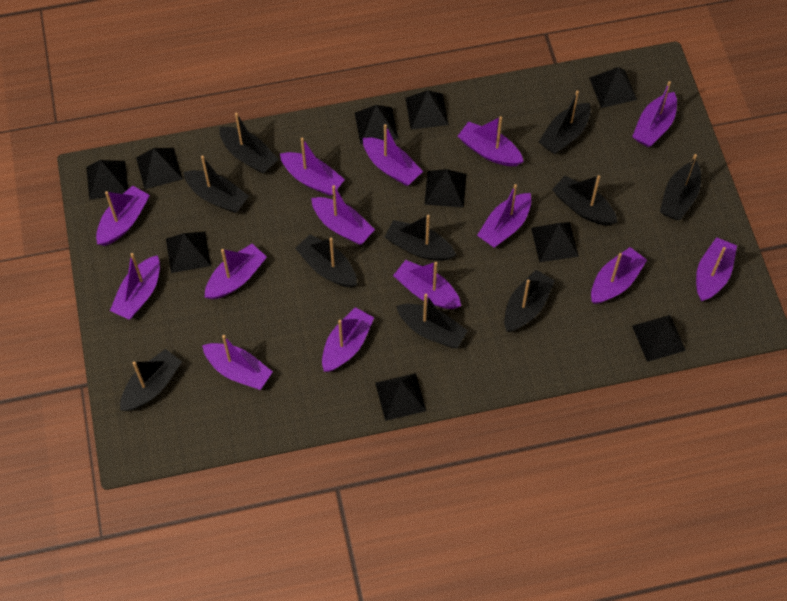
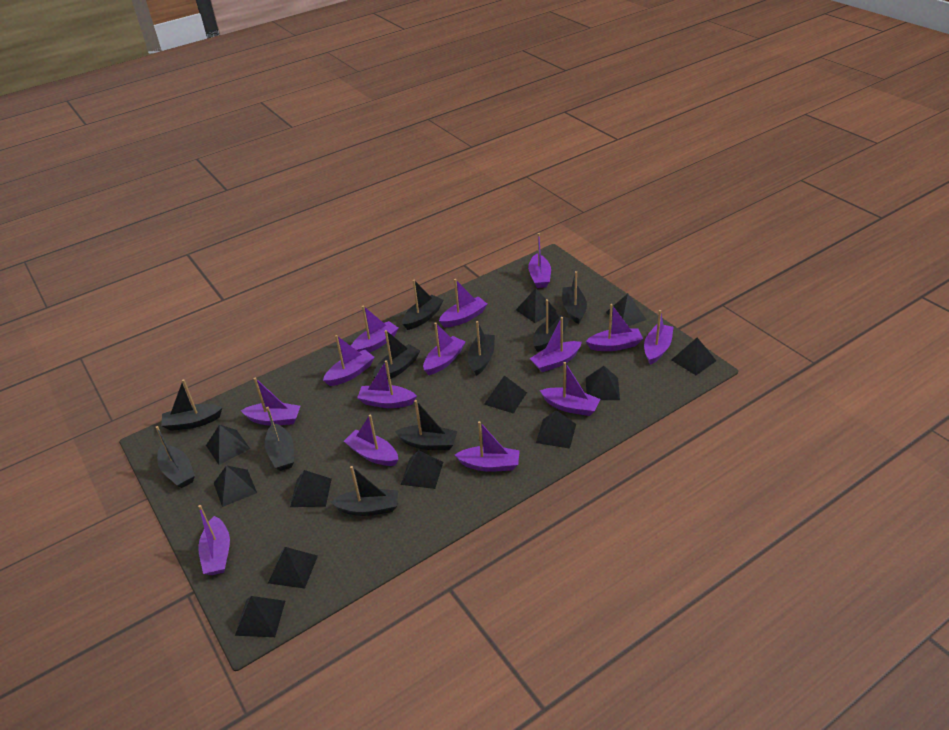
black pyramid: [86,160,128,200] [136,148,183,189] [166,232,211,273] [355,105,399,144] [375,373,426,421] [405,90,449,129] [424,169,466,208] [531,222,579,262] [589,67,637,108] [632,315,686,362] = 10 -> [206,425,250,465] [214,465,257,507] [235,596,285,637] [268,547,318,589] [290,470,332,507] [401,450,443,489] [484,375,527,414] [516,288,556,323] [536,410,576,449] [586,366,620,400] [606,294,647,326] [671,338,716,375] = 12

